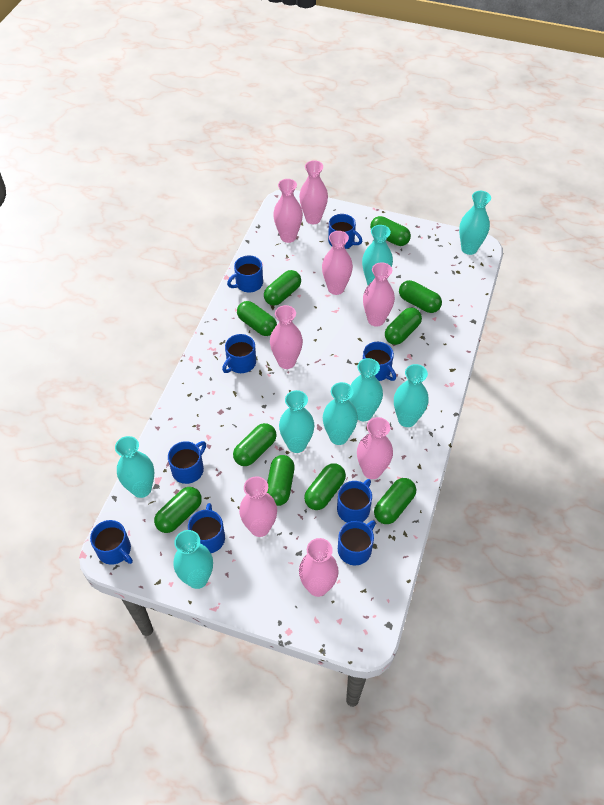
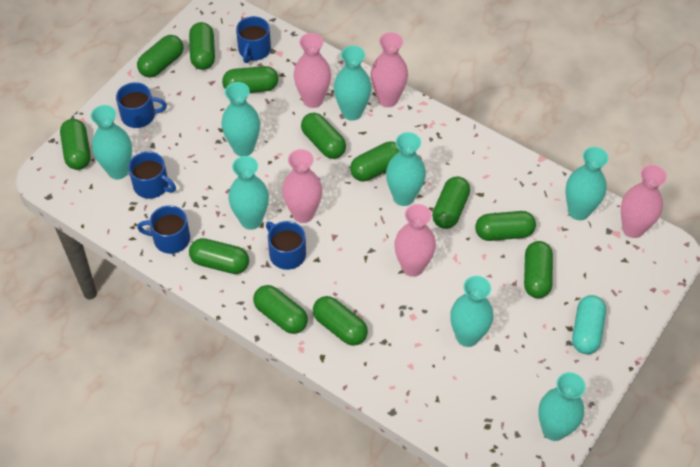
blue mug: [90,520,133,565] [168,441,206,484] [188,503,225,553] [222,334,256,373] [227,255,263,292] [328,214,362,249] [337,479,372,523] [338,520,376,565] [363,342,396,381] = 9 -> [116,82,167,128] [128,151,176,199] [137,205,190,254] [236,16,271,63] [266,221,306,270] = 5
green capsule: [154,487,202,533] [233,423,277,466] [237,301,277,336] [264,270,301,306] [267,455,295,506] [304,463,346,510] [370,216,411,246] [374,478,416,524] [385,307,422,345] [399,280,442,313] = 10 -> [60,119,91,170] [137,35,183,78] [189,22,215,70] [189,238,249,274] [222,66,278,93] [253,285,308,334] [301,113,346,159] [313,296,368,346] [350,142,400,181] [432,176,470,229] [475,211,536,241] [524,241,553,298] = 12
pink vase: [239,476,277,537] [270,305,303,369] [273,179,303,243] [299,160,328,224] [299,538,339,597] [322,231,353,295] [357,417,393,479] [363,262,395,327] = 8 -> [282,149,322,223] [294,33,331,108] [371,32,408,107] [394,204,436,277] [621,165,667,238] = 5
turquoise capsule: none = 0 -> [572,295,606,354] = 1

